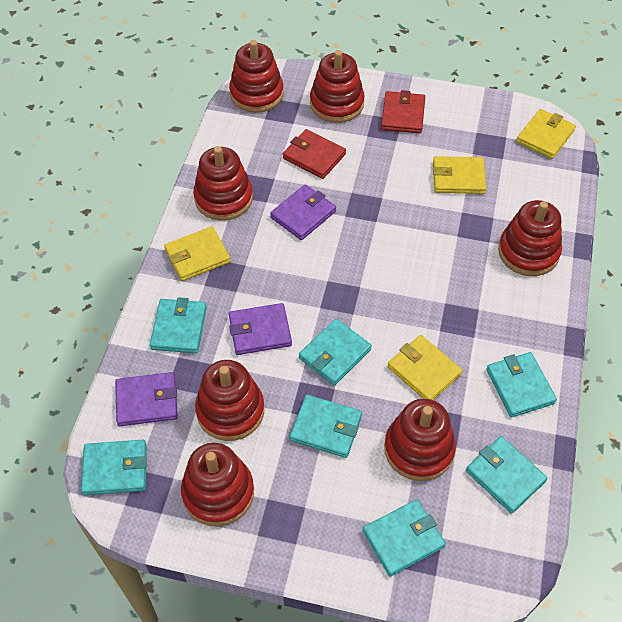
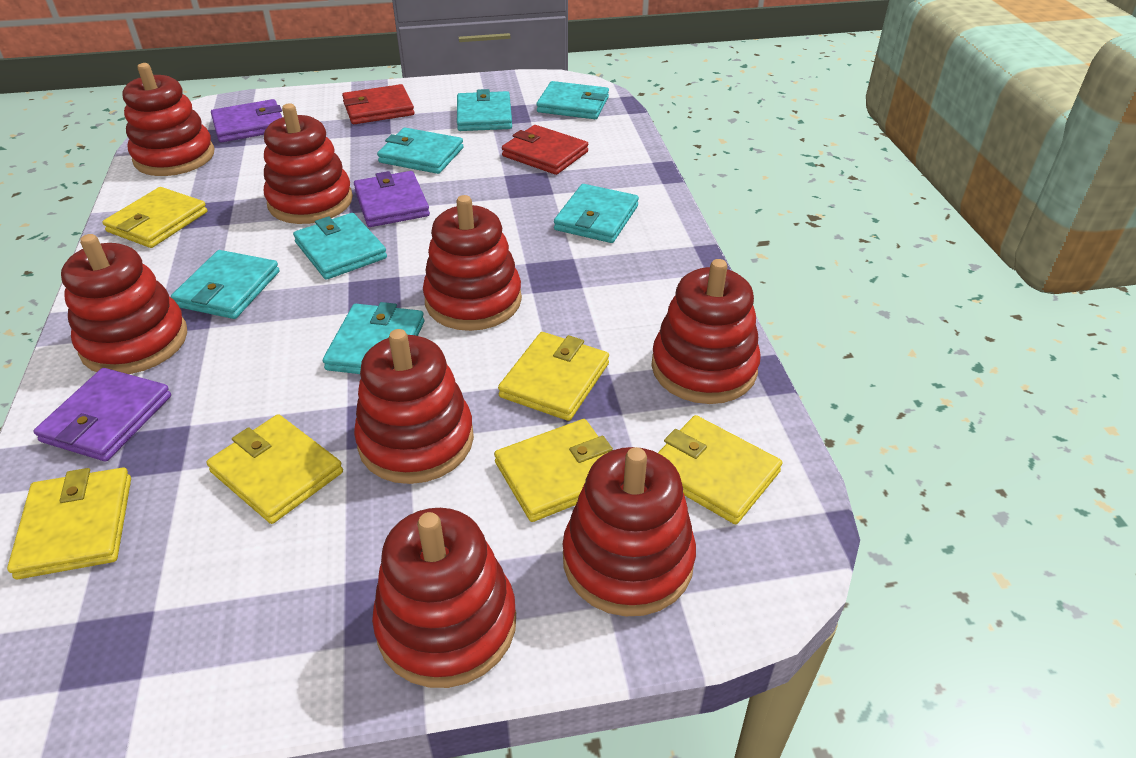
red stacking toy: [181,443,254,526] [193,146,253,221] [195,360,264,441] [229,40,284,113] [310,50,365,123] [384,399,456,481] [498,200,562,276] = 7 -> [61,234,187,374] [122,63,214,176] [264,103,353,224] [354,329,474,484] [372,508,516,688] [423,195,522,331] [563,447,696,616] [651,259,761,404] = 8
yellow wallet: [164,226,231,281] [387,335,463,400] [433,156,486,194] [516,109,576,159] = 4 -> [7,467,131,579] [102,187,208,248] [206,414,343,524] [494,419,613,522] [498,332,609,421] [658,415,782,524] = 6

